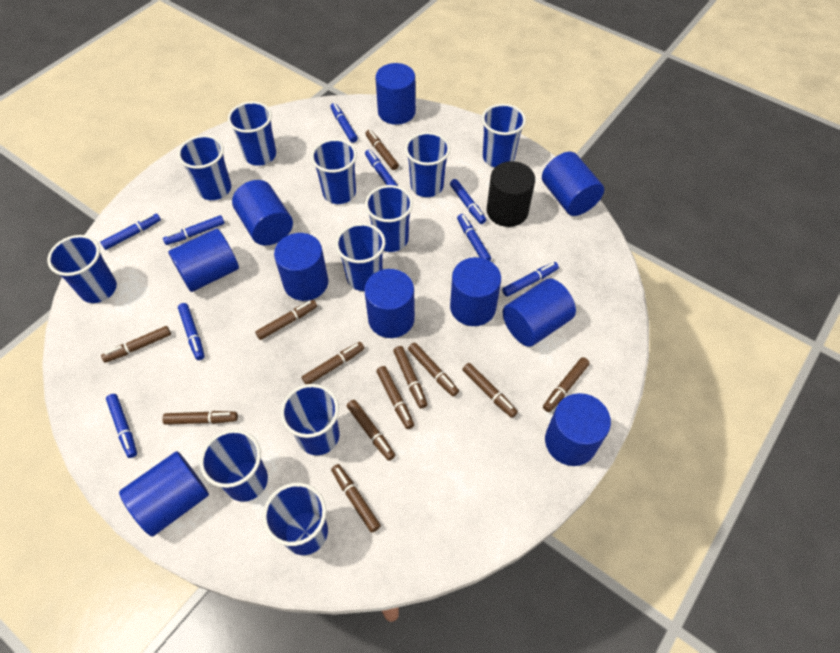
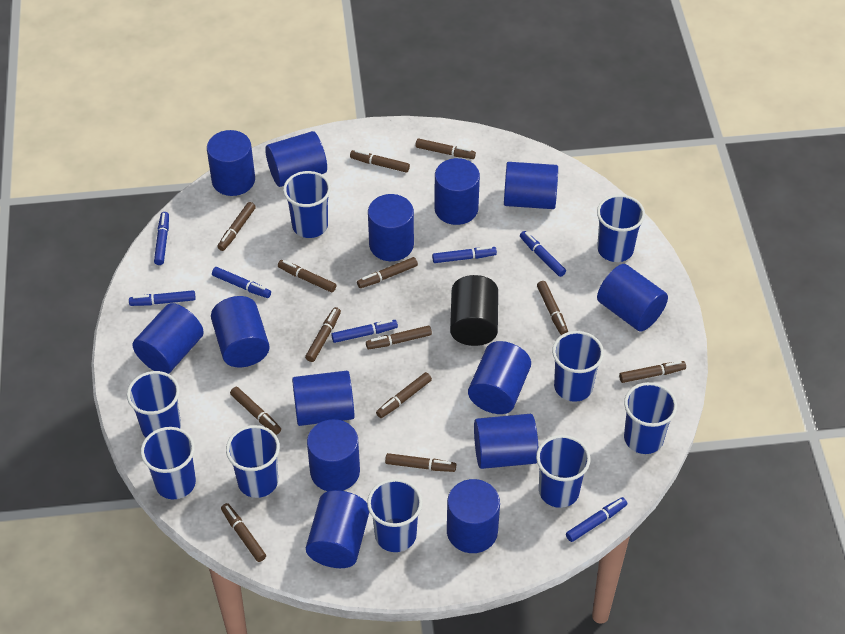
blue cup: [47,235,117,303] [178,135,231,200] [200,429,268,502] [228,101,276,166] [263,483,328,555] [280,384,340,455] [311,139,357,204] [335,223,385,291] [365,185,413,252] [405,132,450,197] [482,104,526,167] = 11 -> [127,371,181,438] [141,427,196,499] [226,425,280,498] [283,171,331,238] [367,479,423,552] [536,435,591,508] [552,331,604,402] [597,194,645,262] [624,382,677,454] = 9
blue cylinder: [119,451,209,536] [168,228,239,292] [232,180,293,246] [274,233,328,301] [364,269,415,338] [375,63,416,125] [450,257,501,326] [503,278,576,347] [542,152,604,216] [545,393,611,466] = 10 -> [132,303,204,374] [207,130,255,196] [211,296,270,367] [265,131,327,187] [292,371,355,426] [306,490,369,568] [307,419,360,491] [368,194,414,261] [434,158,480,225] [447,479,500,553] [468,341,531,414] [474,414,539,469] [504,162,558,209] [597,264,668,332] = 14
blue marker: [100,213,161,250] [106,394,137,458] [163,215,225,245] [178,303,205,360] [331,103,358,143] [365,150,398,186] [450,179,486,224] [457,214,491,261] [502,262,559,297] = 9 -> [129,290,196,306] [154,212,169,265] [212,267,271,298] [331,320,398,343] [432,246,497,263] [520,231,566,277] [566,497,627,542] = 7
brown marker: [101,326,171,363] [162,411,238,425] [255,300,317,340] [302,342,364,384] [331,464,381,533] [347,400,395,461] [365,130,399,170] [376,366,414,429] [393,346,428,409] [408,343,459,397] [463,363,518,418] [543,357,590,412] = 12 -> [217,202,256,251] [221,503,266,562] [230,387,281,435] [278,260,336,293] [305,307,341,362] [350,150,410,173] [357,257,418,288] [366,325,432,350] [376,372,432,418] [385,453,456,472] [415,138,476,159] [537,281,568,335] [619,361,686,383] = 13

